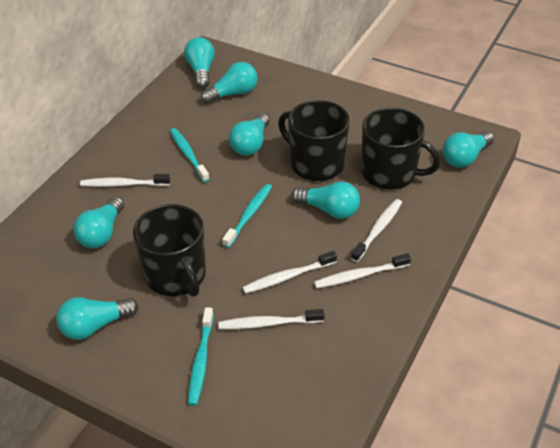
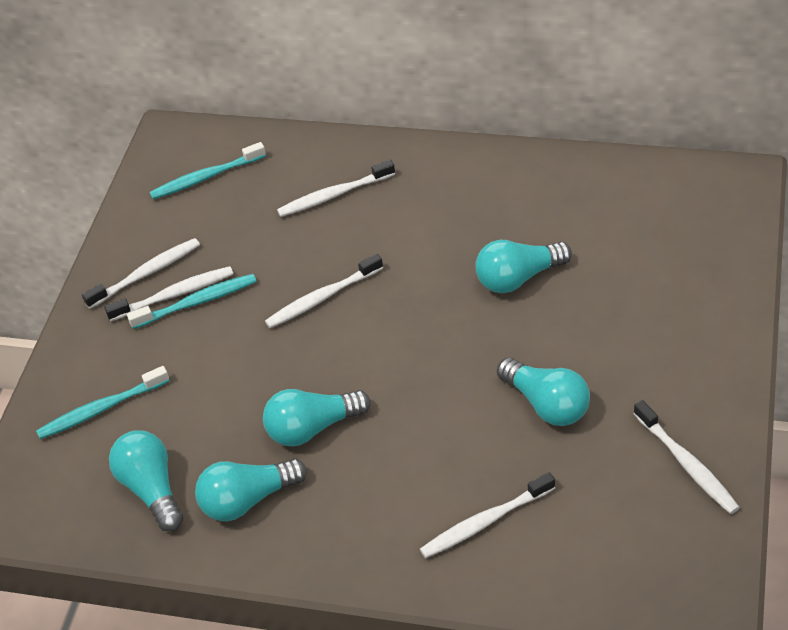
black mug: [133,204,206,297] [278,100,350,181] [361,108,441,190] = 3 -> none = 0
turquoise light bulb: [56,297,138,340] [73,197,124,248] [184,37,215,88] [201,62,258,104] [229,113,269,156] [291,181,360,219] [443,131,494,168] = 7 -> [109,430,183,531] [195,458,307,521] [263,389,371,447] [475,240,572,293] [497,357,590,426] = 5
white toothbrush: [80,174,170,187] [218,309,324,329] [242,251,337,294] [314,253,411,288] [351,199,402,262] = 5 -> [82,238,200,309] [104,266,233,322] [265,254,383,328] [277,160,395,217] [420,472,555,559] [633,400,740,514] = 6

